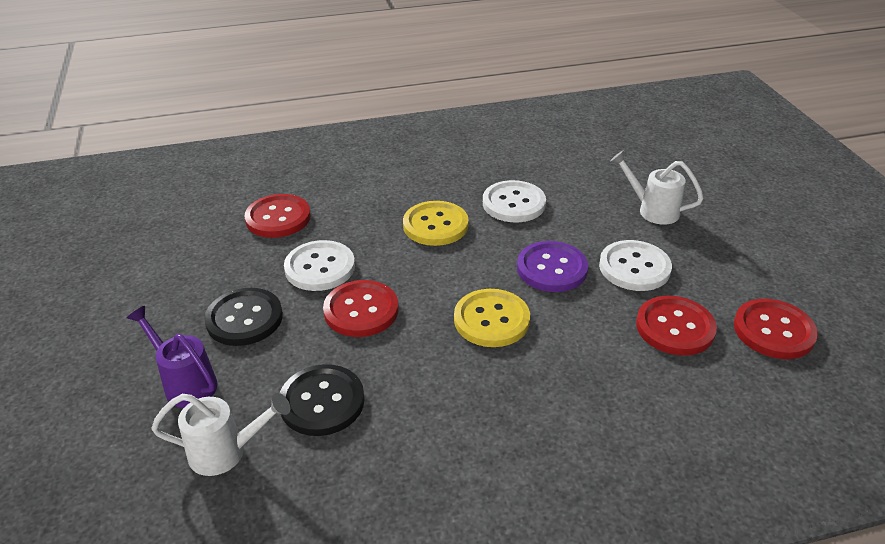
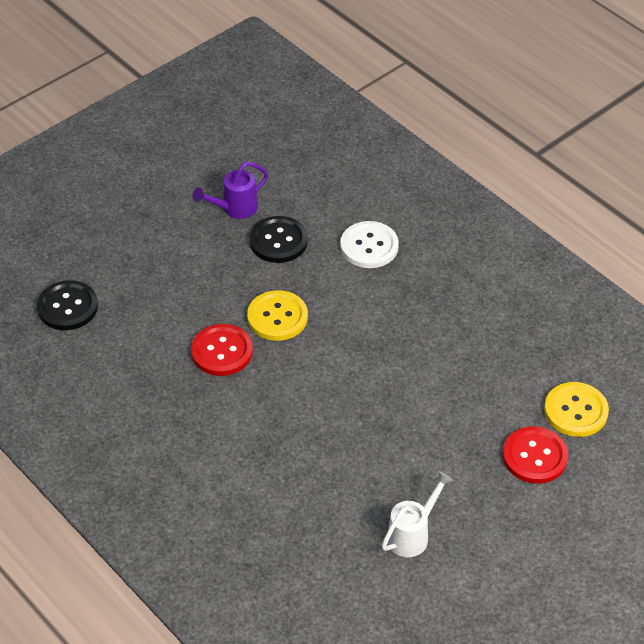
purple button: [517,241,588,292] = 1 -> none = 0
red button: [244,194,311,238] [323,280,399,337] [636,296,717,356] [734,299,818,359] = 4 -> [191,324,253,376] [503,426,568,484] = 2
white button: [284,240,355,291] [483,180,546,222] [599,240,672,291] = 3 -> [340,221,399,268] = 1
white watering can: [151,393,290,476] [610,151,704,225] = 2 -> [381,471,453,557] = 1

